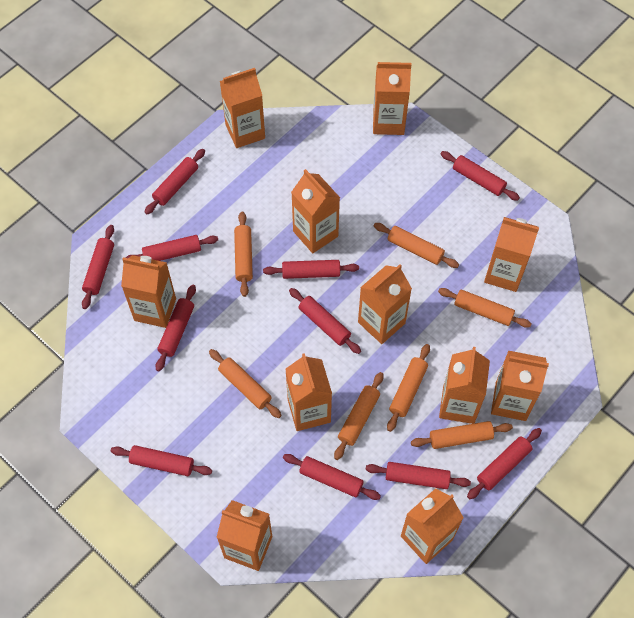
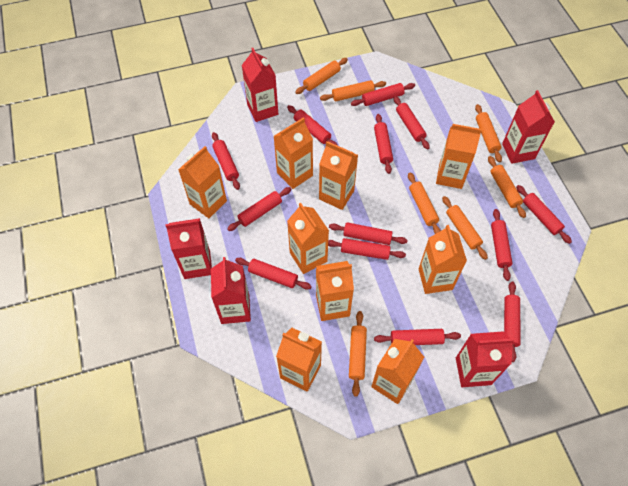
orange carton: [121,255,176,328] [216,500,272,571] [220,68,265,148] [286,353,332,431] [291,169,340,253] [358,264,412,344] [373,62,412,135] [401,488,464,564] [439,347,490,424] [484,217,539,292] [491,351,549,421] = 11 -> [178,146,227,218] [274,117,313,189] [276,328,322,392] [287,203,329,274] [316,261,354,321] [319,141,358,210] [371,339,424,404] [418,225,467,294] [436,124,482,189] = 9
red carton: none = 0 -> [166,218,212,279] [211,257,251,324] [242,48,278,122] [456,331,515,387] [502,90,555,164] = 5
red rolling pin: [82,225,114,309] [111,445,212,476] [126,235,218,261] [144,149,205,214] [156,285,196,372] [263,260,359,279] [283,454,381,500] [289,288,361,354] [366,462,471,489] [441,151,520,201] [467,428,542,499] = 11 -> [212,132,240,190] [227,187,291,231] [235,258,312,290] [287,105,338,146] [328,238,406,260] [329,222,408,245] [351,83,415,106] [374,114,393,174] [374,329,461,345] [394,96,430,150] [491,209,513,281] [504,282,521,362] [516,185,572,244] = 13

